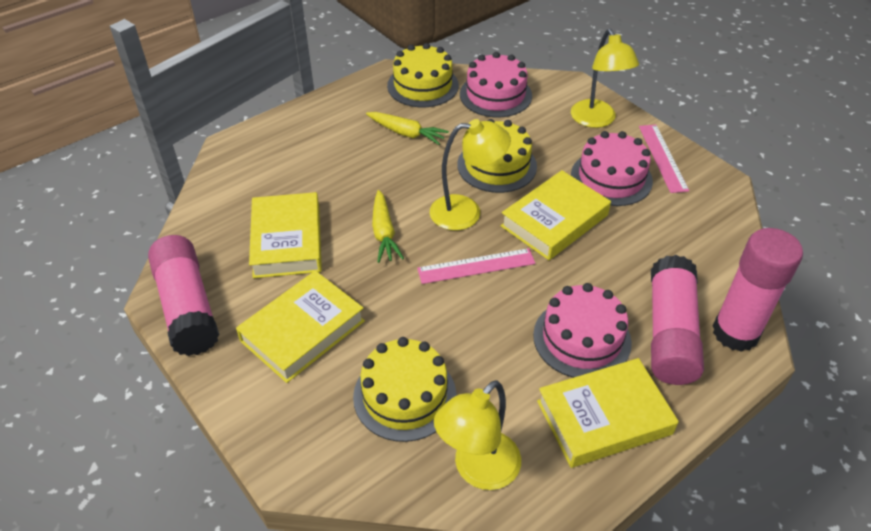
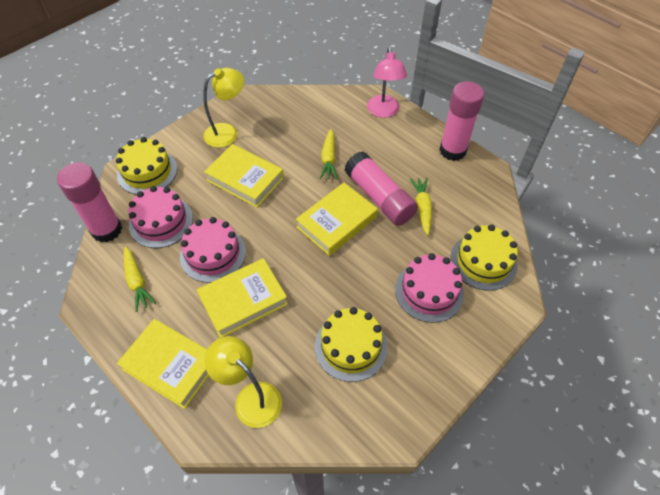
pink lamp: none = 0 -> [367,47,407,118] = 1
pink ruler: [417,248,535,284] [639,125,689,193] = 2 -> none = 0
yellow carrot: [366,112,449,145] [372,190,404,263] = 2 -> [124,246,156,312] [320,129,338,179] [410,177,432,236] = 3
yellow lamp: [430,119,511,230] [434,380,521,490] [571,29,639,128] = 3 -> [203,68,244,148] [205,336,282,428] = 2

